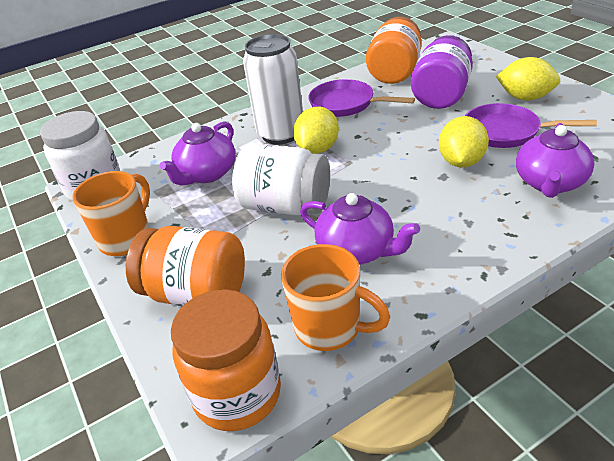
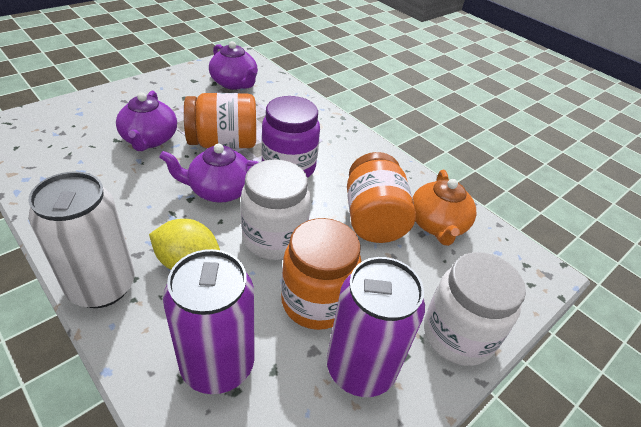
orange mug: [72,171,150,256] [281,244,390,351] = 2 -> none = 0
orange teapot: none = 0 -> [412,170,476,246] = 1
purple can: none = 0 -> [163,249,255,394] [327,257,425,397] = 2
purple pan: [308,79,415,117] [465,103,597,148] = 2 -> none = 0
yellow lemon: [293,107,339,154] [439,116,489,167] [496,57,560,100] = 3 -> [149,219,220,270] = 1

